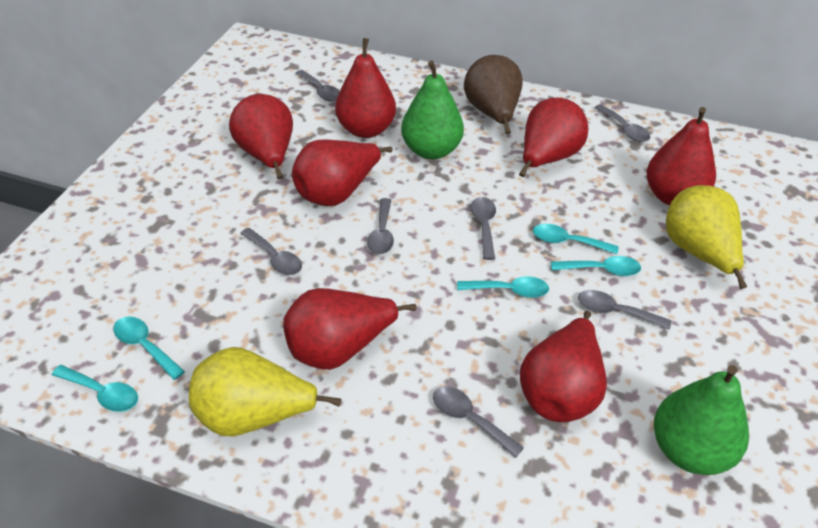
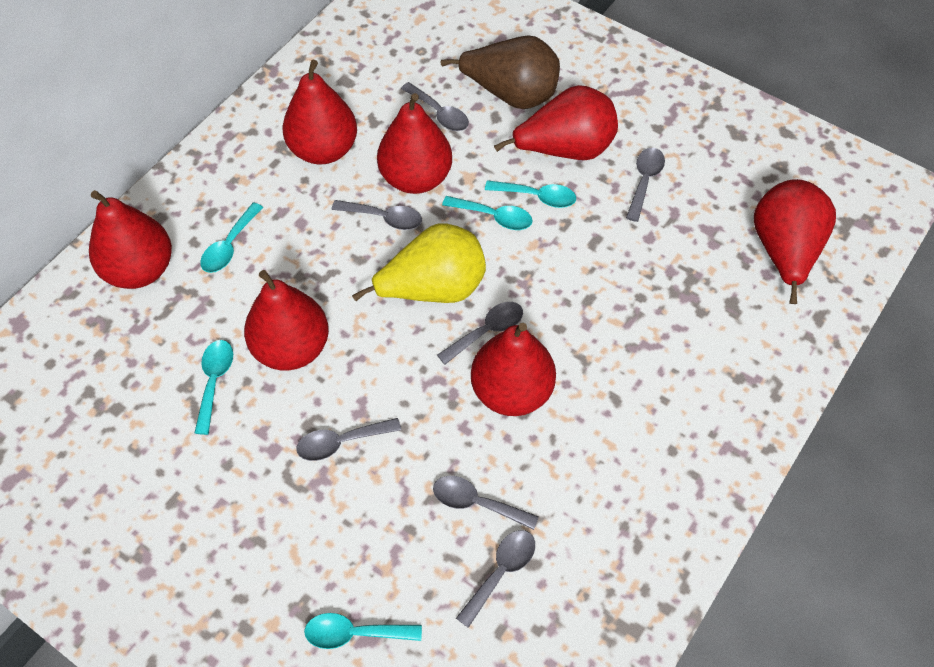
green pear: [401,61,464,160] [654,365,749,475] = 2 -> none = 0
yellow pear: [189,347,341,436] [666,185,747,289] = 2 -> [352,223,486,303] = 1

